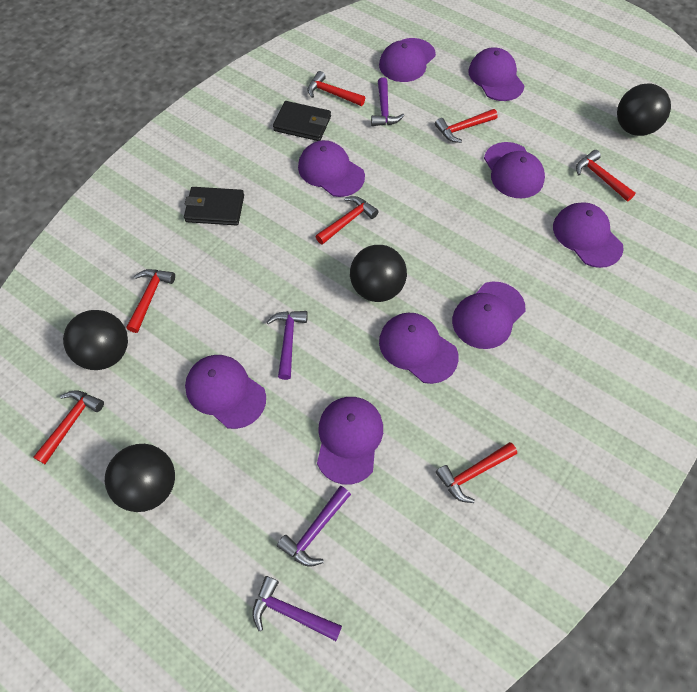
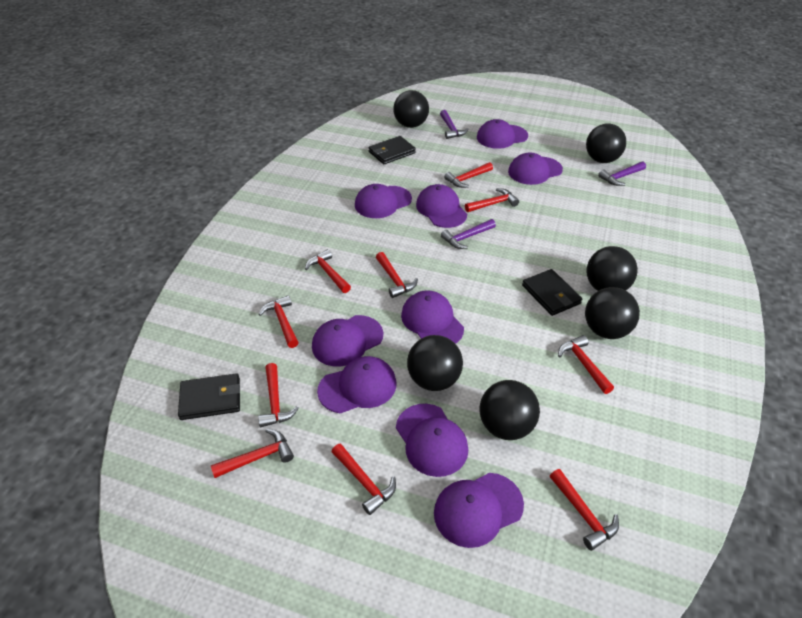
black ball: [63,310,128,370] [105,444,175,512] [350,245,407,302] [617,83,671,136] = 4 -> [394,90,429,128] [407,335,463,391] [480,380,540,440] [585,287,640,339] [586,123,626,163] [587,246,638,291] = 6
black wallet: [184,187,244,226] [273,101,331,141] = 2 -> [178,373,240,420] [369,136,416,164] [522,269,582,316] = 3
purple hammer: [252,576,342,641] [267,311,308,380] [277,486,351,567] [371,77,404,126] = 4 -> [440,110,469,139] [441,219,496,249] [598,161,646,186] = 3
red hammer: [33,390,104,464] [126,269,175,333] [308,71,365,106] [315,196,379,245] [435,109,497,143] [436,442,517,503] [576,150,636,201] = 7 -> [211,429,294,478] [258,363,299,427] [259,295,299,348] [305,249,351,293] [332,443,396,515] [376,252,418,298] [444,162,493,188] [465,188,519,212] [550,469,619,551] [558,335,614,394] = 10

